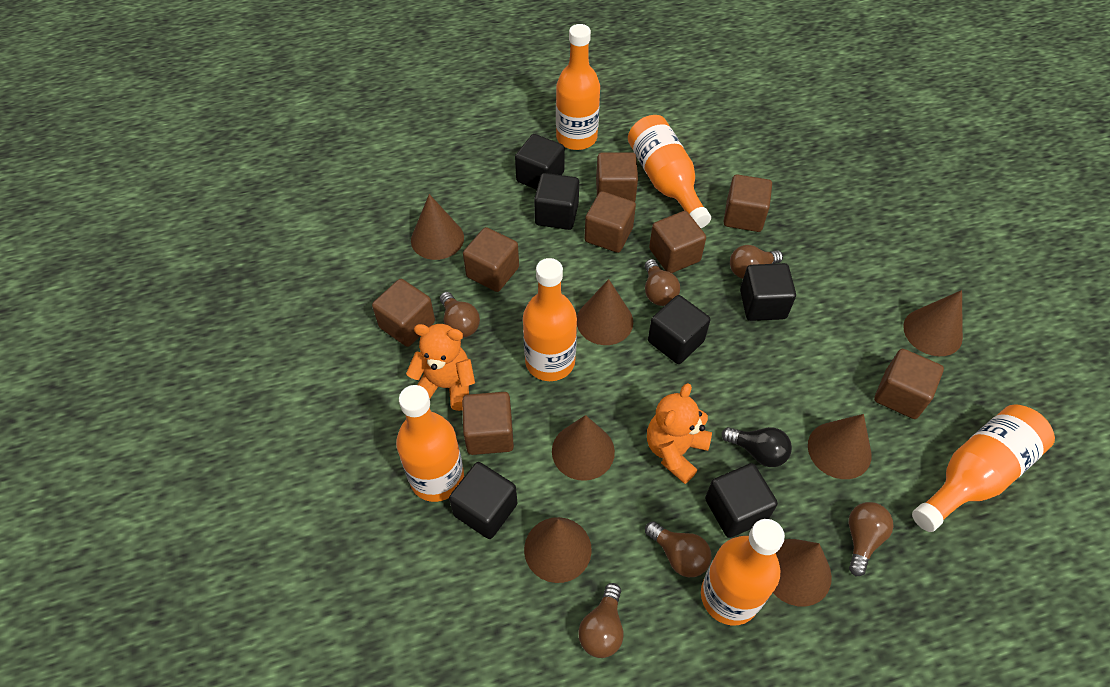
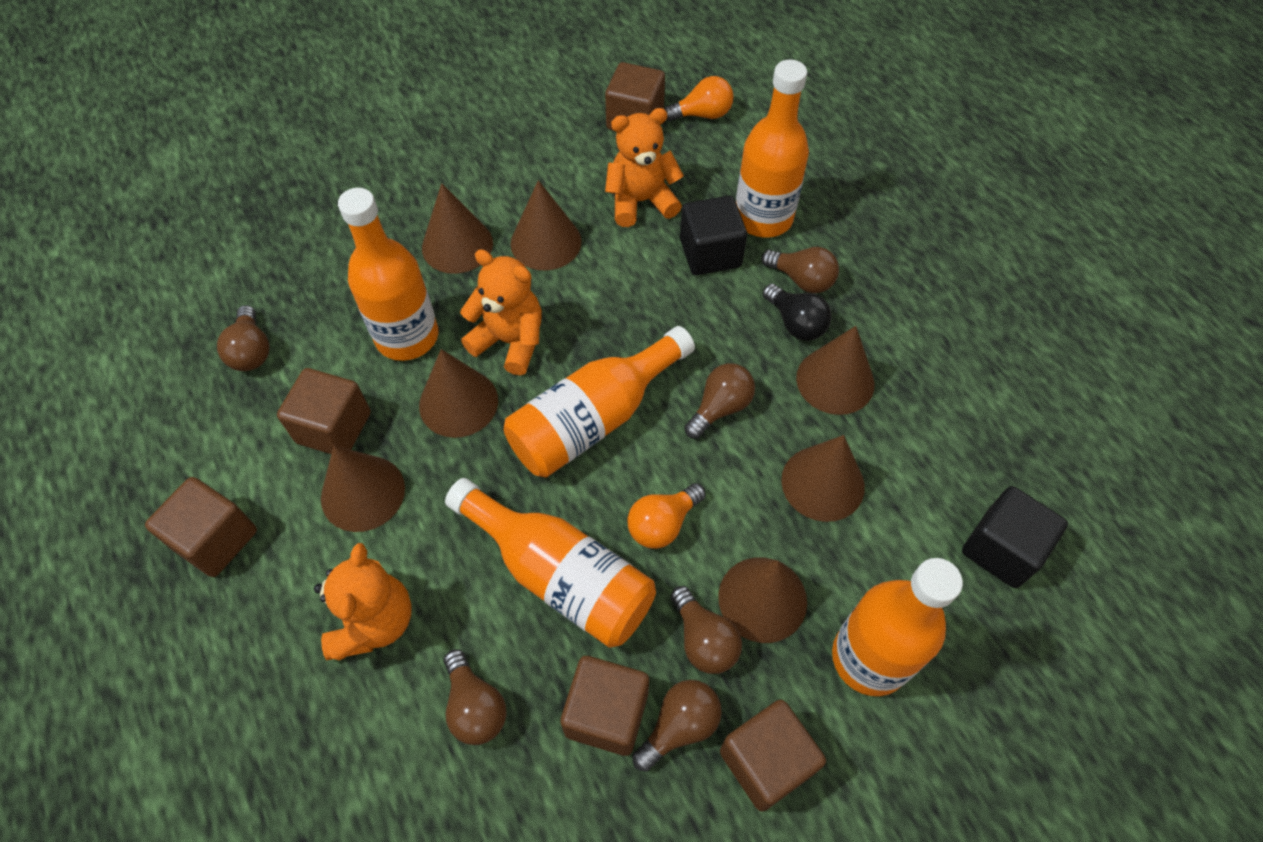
black cube: [449,462,517,539] [515,134,565,190] [534,173,579,230] [648,295,710,364] [705,463,778,538] [740,263,796,321] = 6 -> [680,195,747,275] [962,486,1068,588] = 2
brown cube: [372,279,435,347] [462,392,514,455] [463,227,519,292] [584,191,636,253] [596,152,638,202] [649,211,706,273] [724,174,772,232] [874,349,944,419] = 8 -> [145,477,257,577] [277,368,371,454] [560,656,649,756] [605,62,665,131] [720,700,826,811] = 5
orange bottle: [396,385,464,502] [523,258,577,381] [556,24,600,150] [628,115,711,228] [701,519,785,625] [912,404,1055,532] = 6 -> [338,188,438,361] [445,478,656,648] [504,326,695,478] [736,60,809,238] [832,558,963,696] = 5
orange light bulb: none = 0 -> [627,483,706,549] [664,76,734,121] = 2
orange teddy bear: [406,324,475,411] [647,383,712,484] = 2 -> [314,543,412,660] [460,249,542,375] [605,108,684,227] = 3

